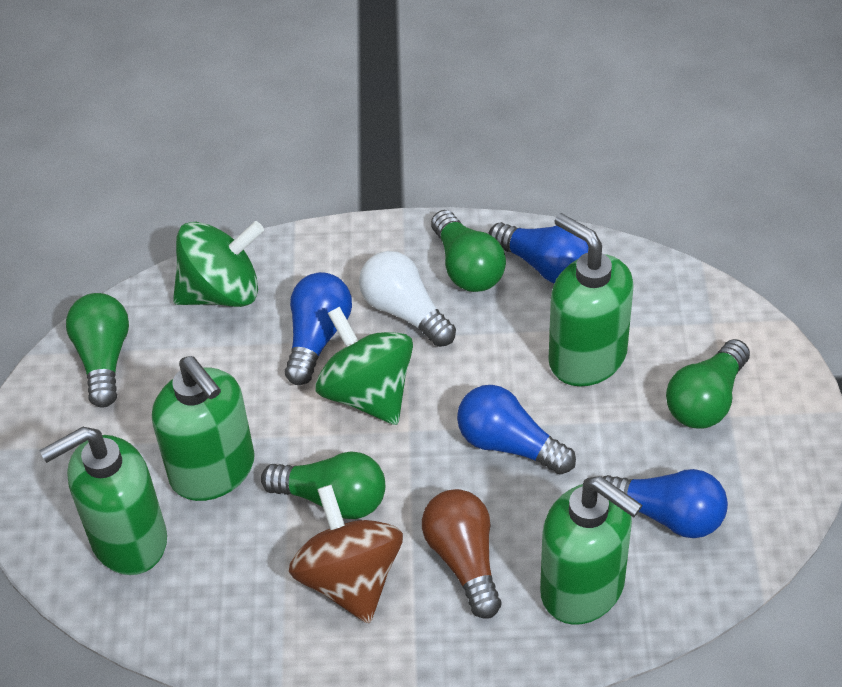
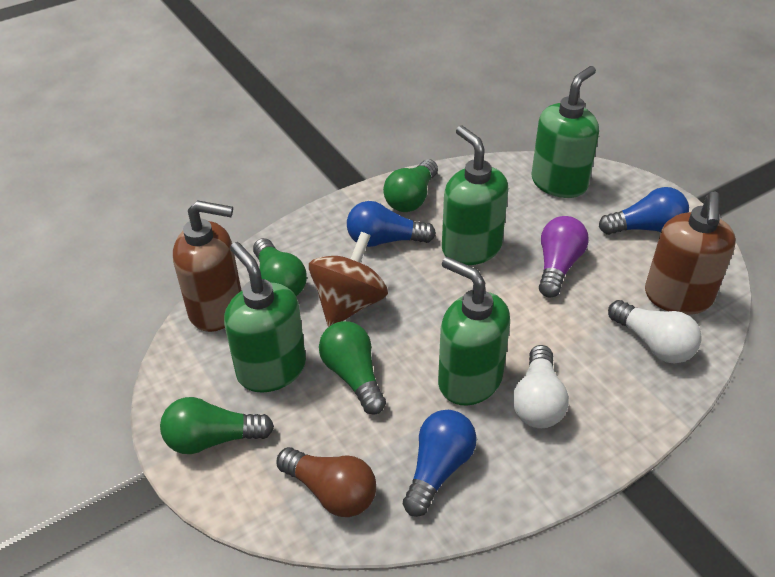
blue light bulb: [285,272,352,385] [457,385,576,474] [488,222,588,283] [603,469,728,538] = 4 -> [347,201,436,247] [403,410,477,517] [599,187,689,235] = 3
brown soap dispenser: none = 0 -> [173,200,242,332] [645,192,736,315] = 2
green spinning top: [173,221,264,307] [315,306,413,425] = 2 -> none = 0
purple light bulb: none = 0 -> [539,216,589,298] = 1
white light bulb: [359,251,456,347] = 1 -> [512,345,569,428] [608,300,702,363] = 2

